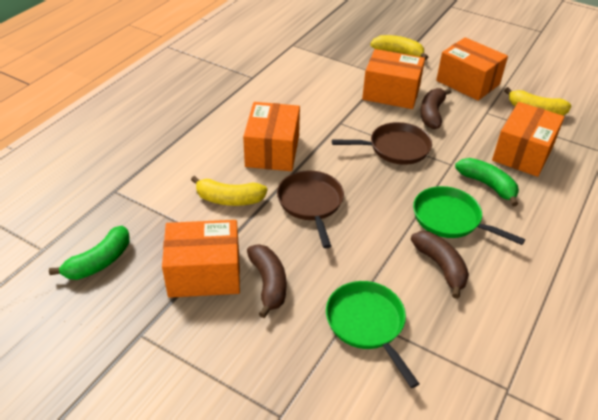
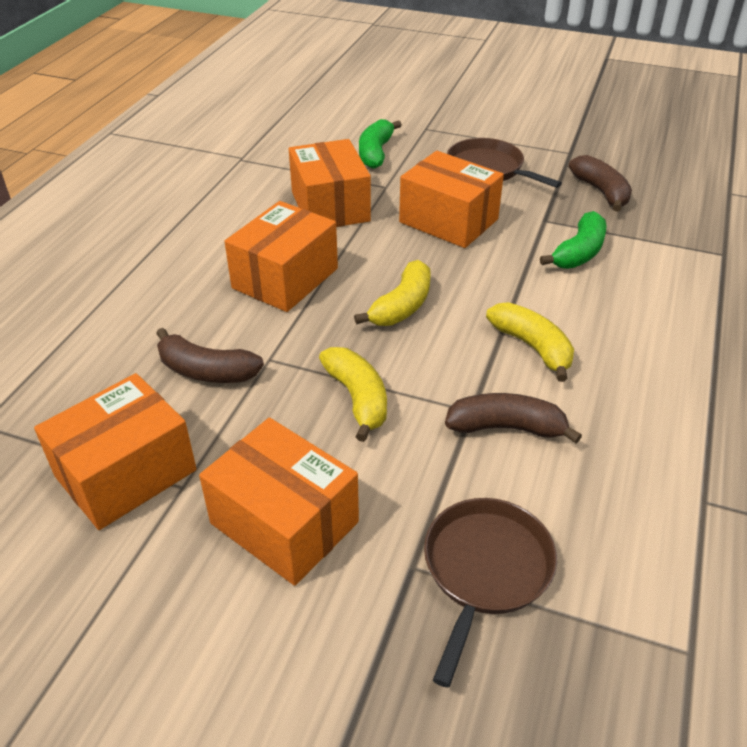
green pan: [326,281,419,388] [413,186,525,245] = 2 -> none = 0

